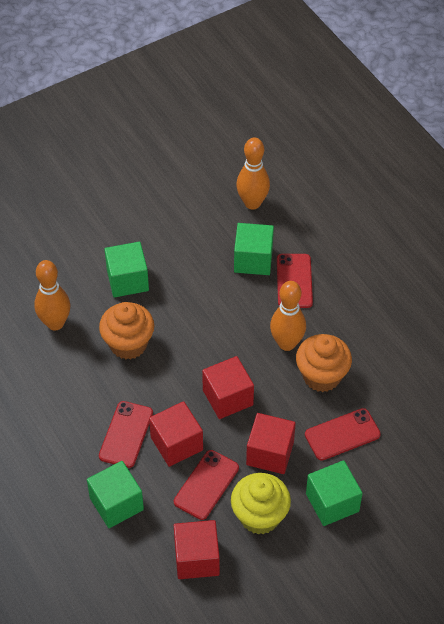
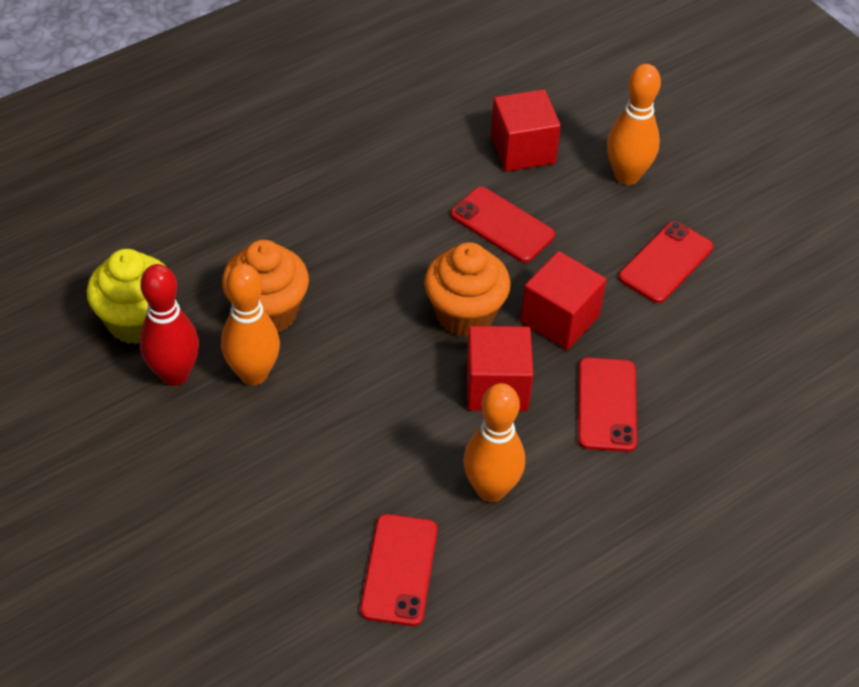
green cube: [87,461,144,528] [104,242,149,297] [234,223,274,275] [306,460,363,526] = 4 -> none = 0
red bowling pin: none = 0 -> [139,264,199,386] = 1
red cube: [149,401,203,467] [174,520,220,579] [202,356,254,419] [246,413,296,474] = 4 -> [466,326,533,411] [491,89,561,172] [520,251,606,350] = 3

